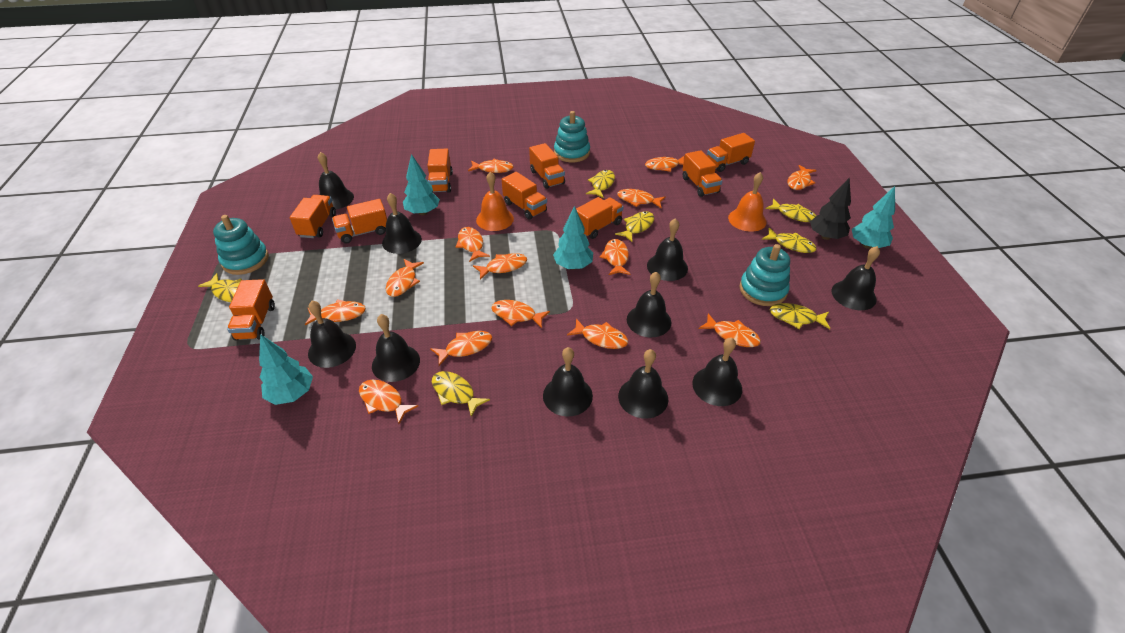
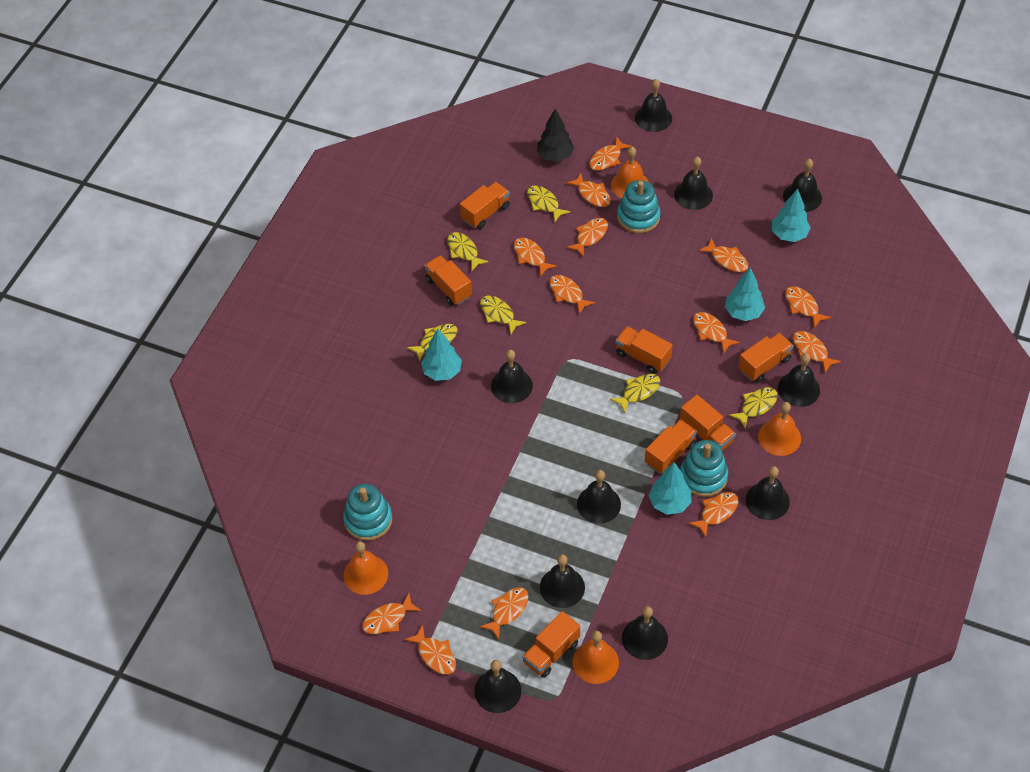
orange bell: [476,172,514,231] [728,172,767,232] = 2 -> [344,541,388,595] [572,631,619,684] [611,147,649,198] [758,402,801,456] = 4
orange fish: [305,299,366,325] [359,380,418,424] [386,259,424,297] [430,331,492,366] [456,227,490,262] [468,159,514,173] [473,253,527,280] [491,300,550,328] [567,319,628,349] [600,239,630,275] [617,189,666,208] [645,156,684,172] [699,314,761,347] [787,165,817,190] = 14 -> [362,593,421,634] [404,625,456,675] [480,587,528,639] [514,238,557,277] [549,275,595,314] [566,173,611,207] [566,218,608,257] [589,137,632,171] [688,492,738,538] [693,312,740,354] [699,238,749,272] [785,286,831,328] [793,331,841,373] = 13
orange truck: [227,279,275,341] [290,195,336,238] [332,199,387,243] [428,149,453,193] [502,172,547,219] [529,143,565,189] [576,197,624,239] [682,150,722,197] [707,133,755,172] = 9 -> [424,255,472,305] [460,182,510,229] [523,611,580,678] [615,326,673,374] [645,419,697,474] [680,395,736,451] [739,333,794,382] = 7
yellow fish: [198,273,242,302] [432,371,490,417] [586,170,615,198] [615,211,654,242] [762,228,817,253] [766,199,816,222] [769,303,830,329] = 7 -> [407,324,458,361] [447,232,489,272] [480,296,527,334] [527,186,570,222] [610,374,660,413] [729,387,778,429] = 6

